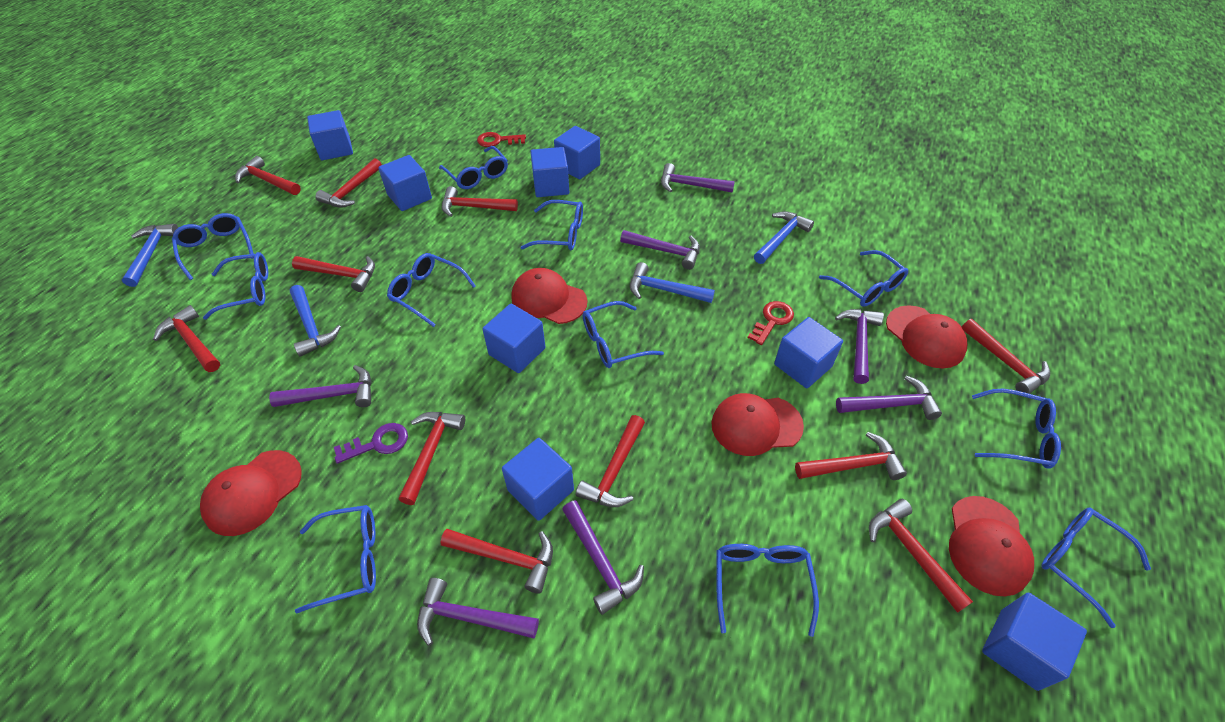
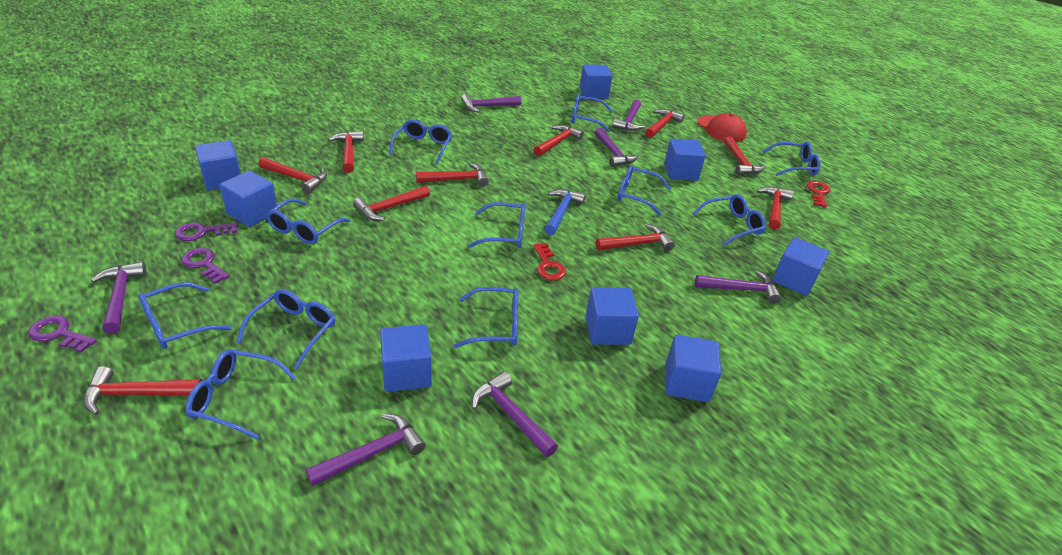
blue hammer: [122,224,178,287] [290,285,341,357] [630,262,715,303] [754,211,814,264] = 4 -> [545,189,586,235] = 1
purple key: [334,423,408,464] = 1 -> [28,316,97,353] [175,222,238,241] [181,248,230,284] = 3
red cap: [200,450,302,536] [511,268,587,324] [711,393,804,456] [886,305,967,368] [949,496,1034,596] = 5 -> [697,113,747,142] = 1
red hammer: [153,305,220,372] [235,156,301,195] [292,256,375,292] [315,158,382,208] [398,412,465,505] [441,529,553,594] [442,186,518,217] [576,415,645,507] [795,432,907,480] [869,499,973,613] [962,319,1050,394] = 11 -> [84,366,203,415] [258,157,327,193] [328,131,364,173] [353,186,430,221] [416,163,489,187] [534,125,584,156] [596,224,675,251] [645,109,685,138] [724,137,766,175] [757,186,794,230] = 10

